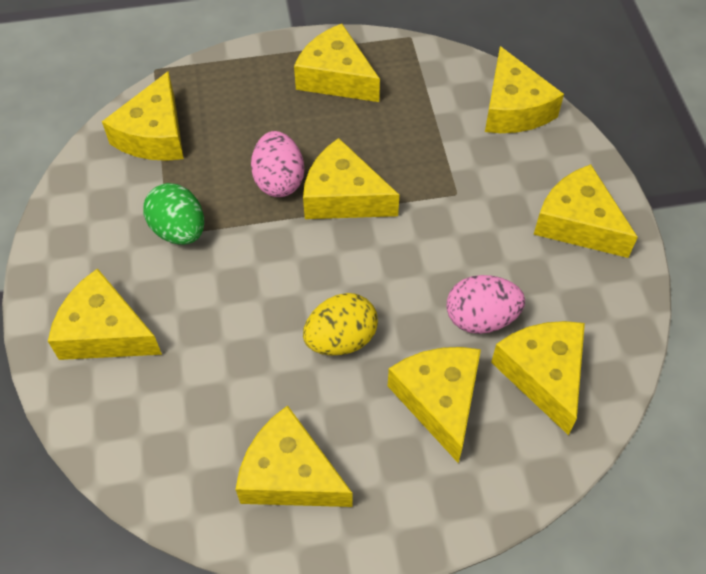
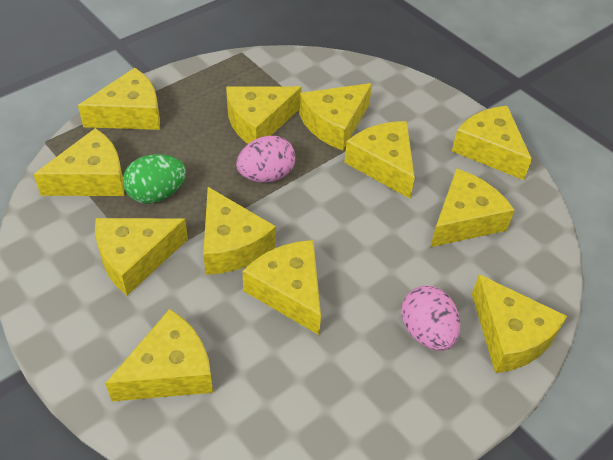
yellow cheese: [48,268,162,360] [102,71,184,161] [235,405,353,507] [294,24,380,102] [303,138,399,219] [388,347,481,463] [485,46,564,133] [491,321,585,435] [533,164,638,258] = 9 -> [33,128,124,196] [78,68,160,130] [95,218,188,295] [105,309,213,401] [203,187,276,275] [226,86,302,144] [243,240,321,335] [299,83,372,151] [344,121,415,199] [430,169,515,247] [452,106,532,180] [472,274,567,373] = 12
yellow egg: [303,293,378,355] = 1 -> none = 0

